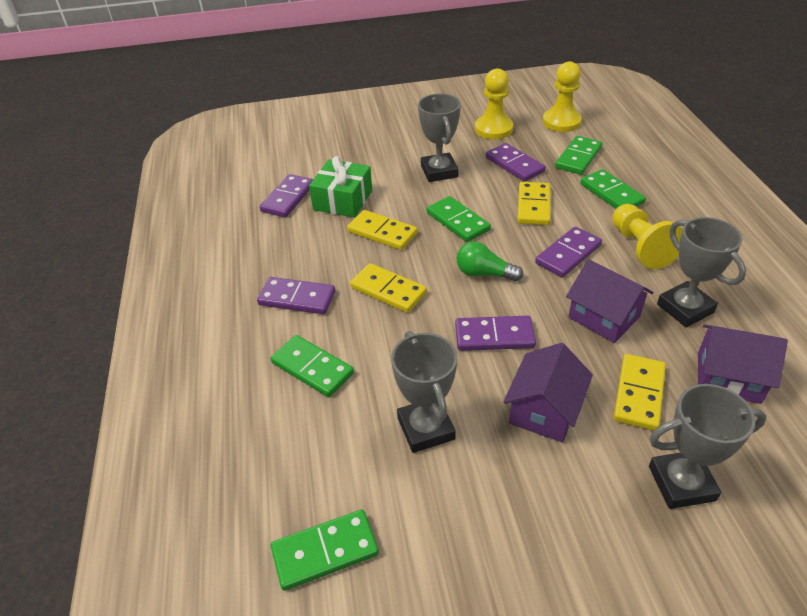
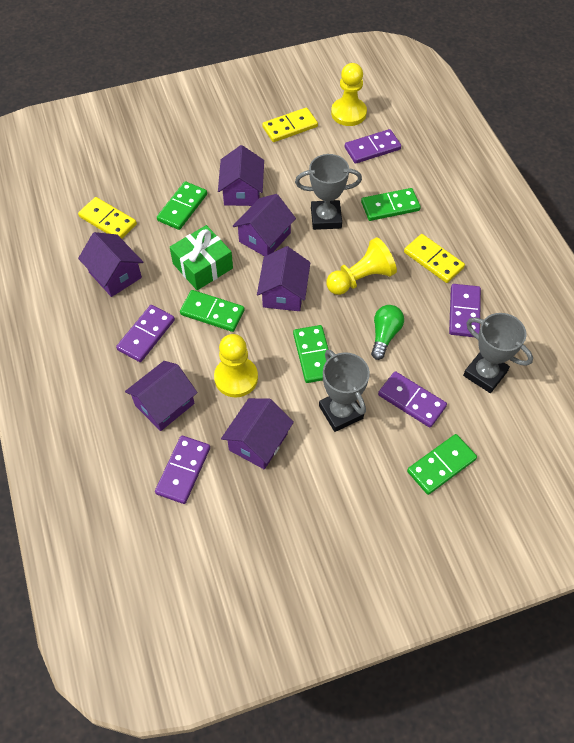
grey trophy: [391,331,457,453] [418,94,461,182] [649,384,767,509] [657,217,746,327] = 4 -> [295,154,362,230] [319,350,370,432] [463,313,533,393] = 3
purple house: [503,343,593,442] [566,259,653,343] [698,324,788,404] = 3 -> [78,232,143,297] [125,361,198,431] [218,145,264,206] [221,398,294,470] [233,194,296,256] [257,246,311,311] = 6
yellow domino: [347,210,418,250] [350,263,427,313] [517,182,551,225] [613,354,666,430] = 4 -> [78,197,137,239] [262,107,318,142] [404,234,465,283] = 3

